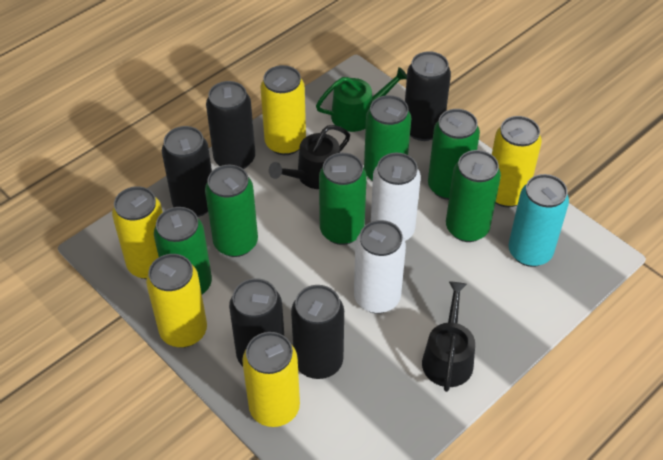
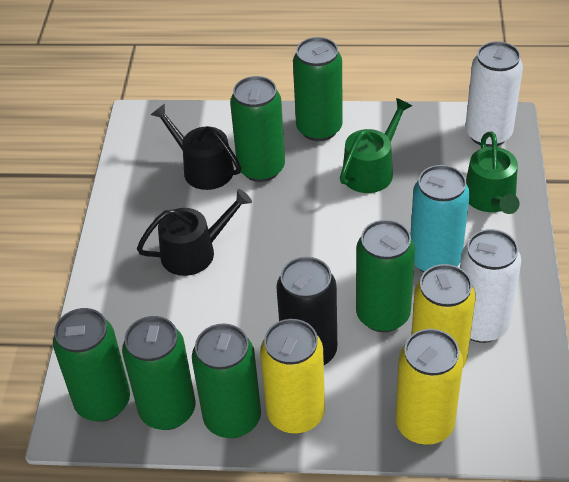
black can: [162,126,212,217] [206,81,255,169] [229,278,284,366] [291,285,344,379] [405,51,451,141] = 5 -> [276,257,337,365] = 1
green watering can: [316,67,407,132] = 1 -> [340,98,412,193] [466,131,520,214] = 2
yellow can: [112,186,163,279] [146,254,207,348] [242,332,300,427] [261,65,306,155] [492,116,542,207] = 5 -> [260,319,325,434] [395,329,463,445] [411,264,476,367] = 3

